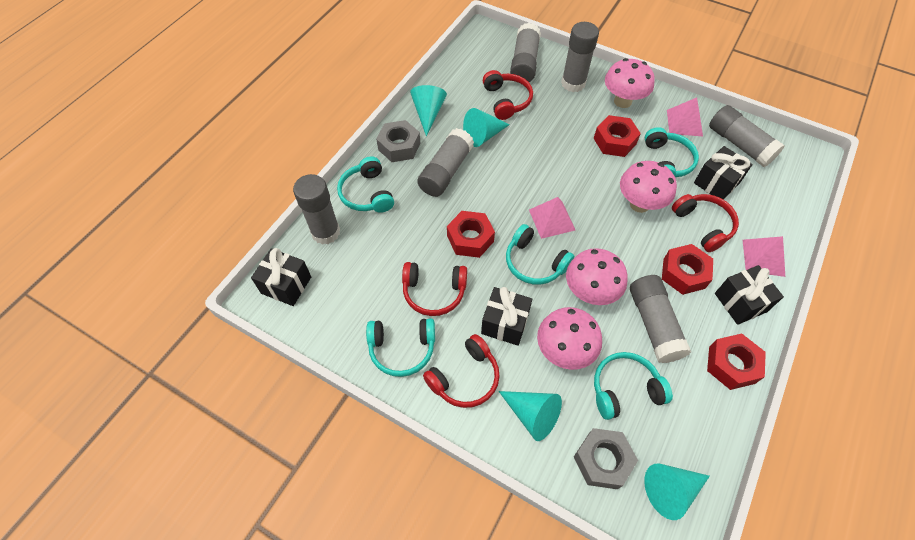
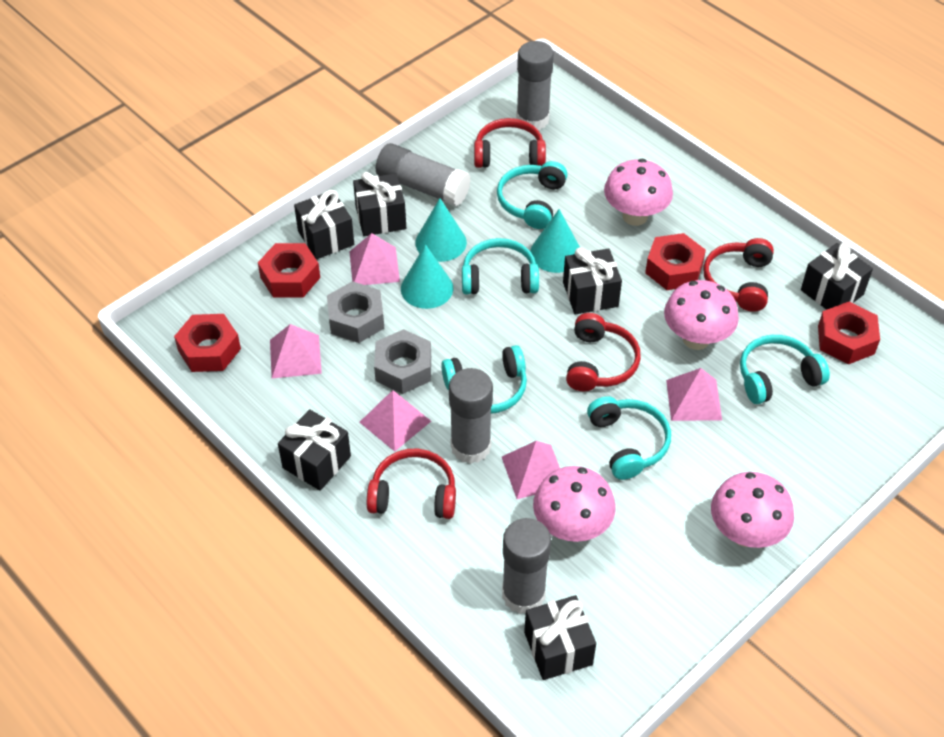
black gift: [251,248,311,306] [481,287,532,346] [694,146,753,199] [715,265,784,325] = 4 -> [278,409,351,491] [294,190,354,259] [353,172,406,236] [524,595,596,680] [563,248,622,314] [801,242,873,310] = 6
grey glue stick: [293,174,340,245] [417,128,474,197] [510,23,541,82] [561,22,599,92] [630,275,691,363] [709,105,785,167] = 6 -> [376,143,471,206] [449,368,493,464] [502,518,551,614] [516,41,554,130] = 4
pink pyramid: [529,197,575,239] [667,98,703,136] [743,236,785,277] = 3 -> [270,324,322,378] [350,233,400,285] [360,390,431,452] [502,441,560,499] [666,368,722,421] = 5
turquoise cone: [410,85,447,136] [463,108,510,147] [499,391,562,441] [644,463,710,520] = 4 -> [401,244,454,309] [415,198,467,262] [530,209,580,273] = 3

